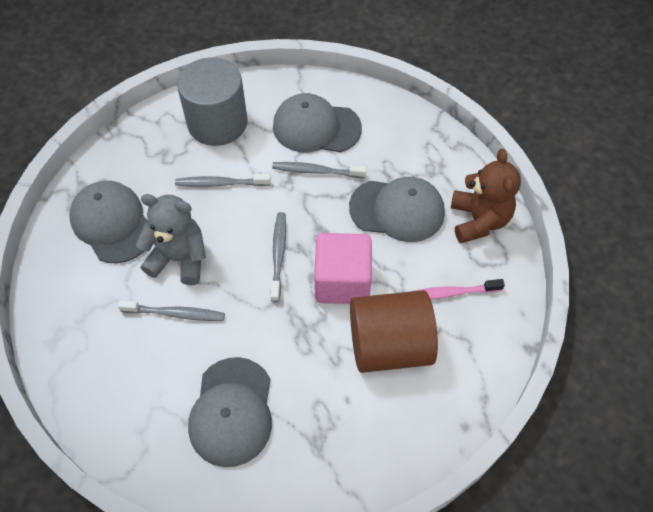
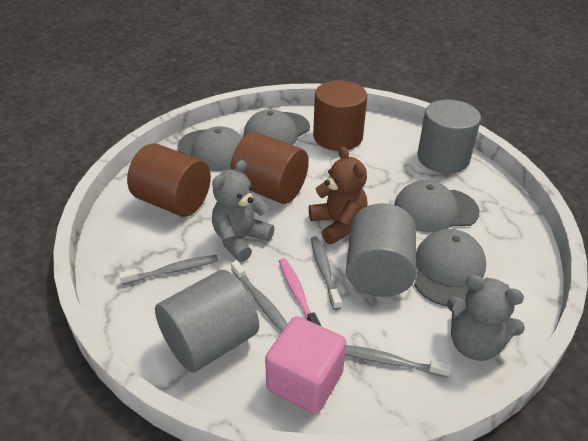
brown cylinder: [350,290,438,373] = 1 -> [127,143,211,217] [230,132,309,204] [313,80,367,151] = 3
grey cylinder: [177,57,248,146] = 1 -> [155,270,259,372] [346,203,417,297] [417,100,481,173] = 3
grey teddy bear: [135,194,206,285] = 1 -> [212,160,274,262] [447,275,525,361] = 2

